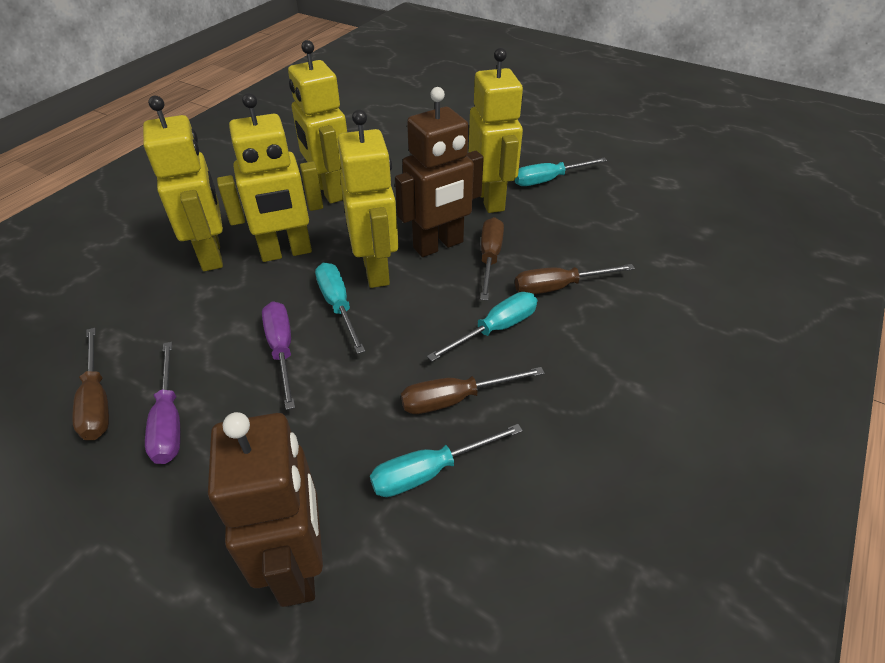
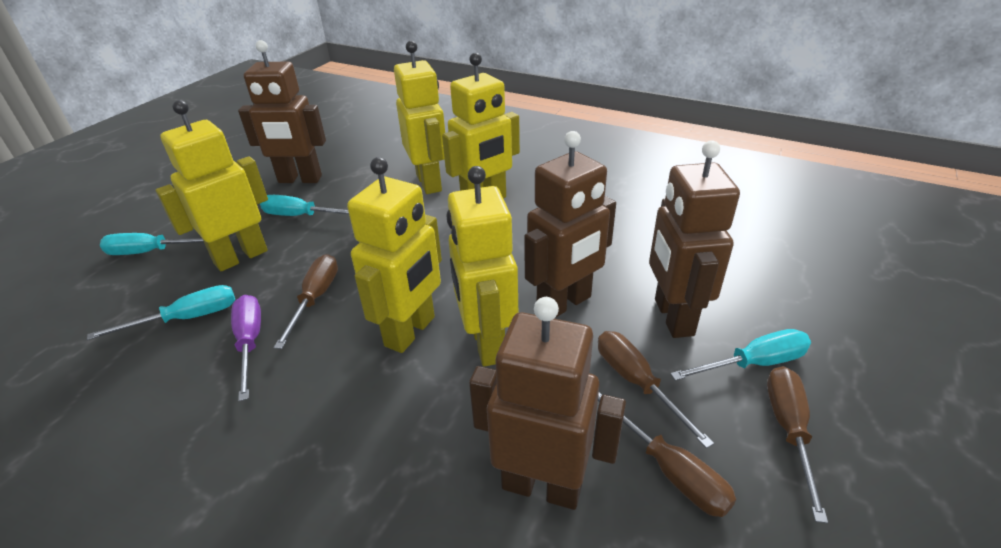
brown robot: [208,412,323,607] [395,87,484,257] = 2 -> [238,40,326,183] [469,297,626,510] [524,131,616,318] [649,141,740,338] = 4
purple screwdriver: [145,342,181,464] [262,301,295,410] = 2 -> [231,295,261,401] = 1

